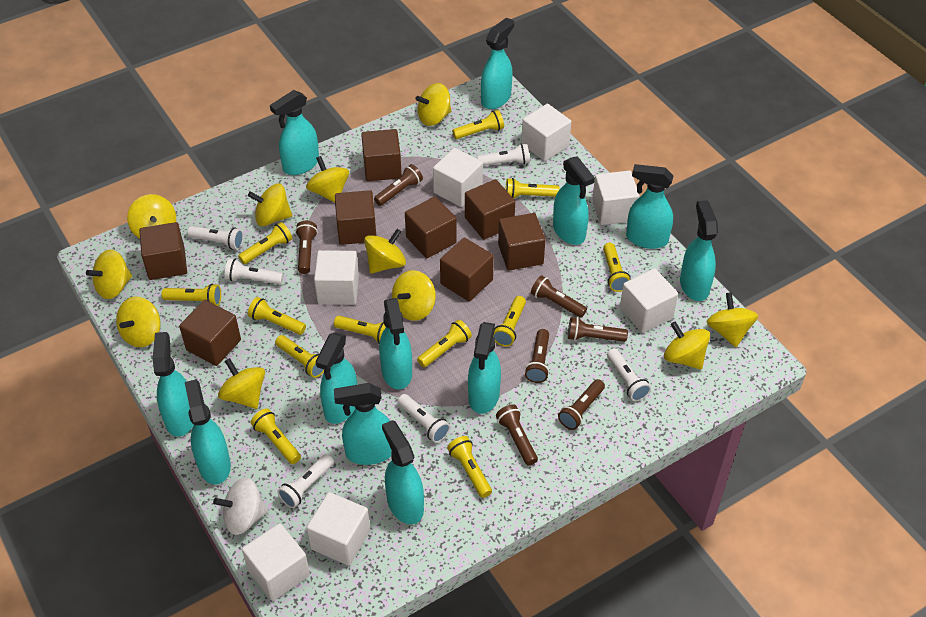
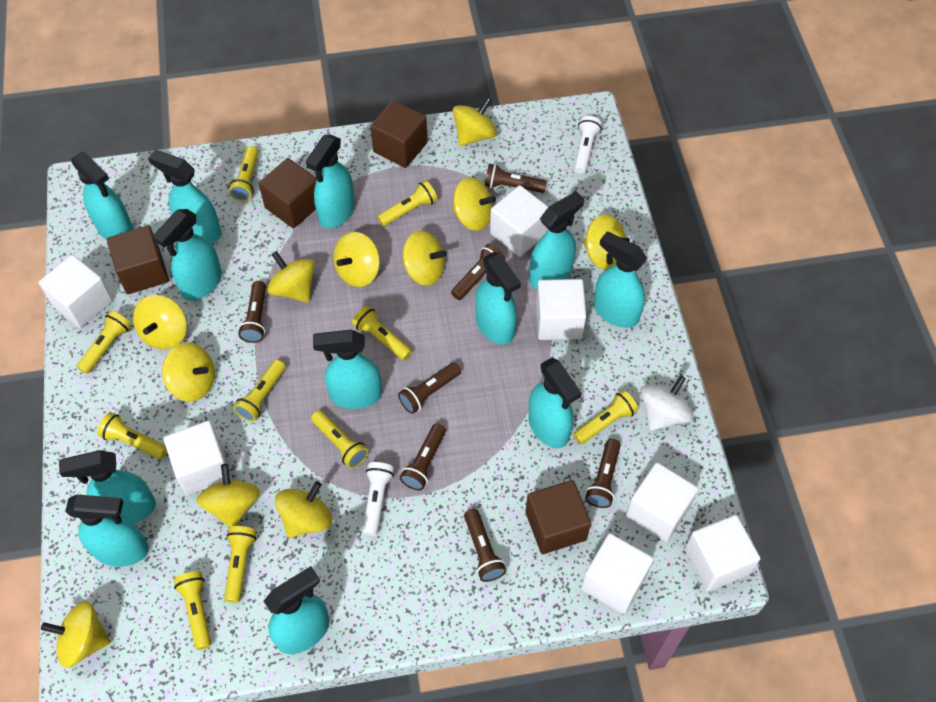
brown cube: [139,222,187,280] [179,300,241,366] [335,190,376,245] [361,129,402,181] [405,197,457,258] [440,237,494,302] [465,179,515,240] [498,213,546,271] = 8 -> [107,226,169,294] [259,158,317,229] [370,100,428,168] [525,480,591,554] = 4
white flashlight: [187,226,244,250] [225,258,283,285] [277,454,334,508] [398,394,450,443] [477,143,530,166] [607,348,651,401] = 6 -> [362,462,394,536] [574,116,602,174] = 2
yellow flashlight: [161,284,221,306] [238,222,292,264] [248,297,306,335] [250,408,301,464] [275,335,324,378] [334,316,386,343] [417,320,472,367] [447,436,492,498] [452,110,504,139] [493,296,526,347] [505,178,560,199] [603,243,630,292] = 12 -> [77,311,131,374] [97,413,167,459] [174,571,211,650] [224,526,256,603] [229,146,258,201] [233,360,286,422] [311,410,369,469] [352,306,412,360] [377,180,438,226] [573,390,638,444] = 10

